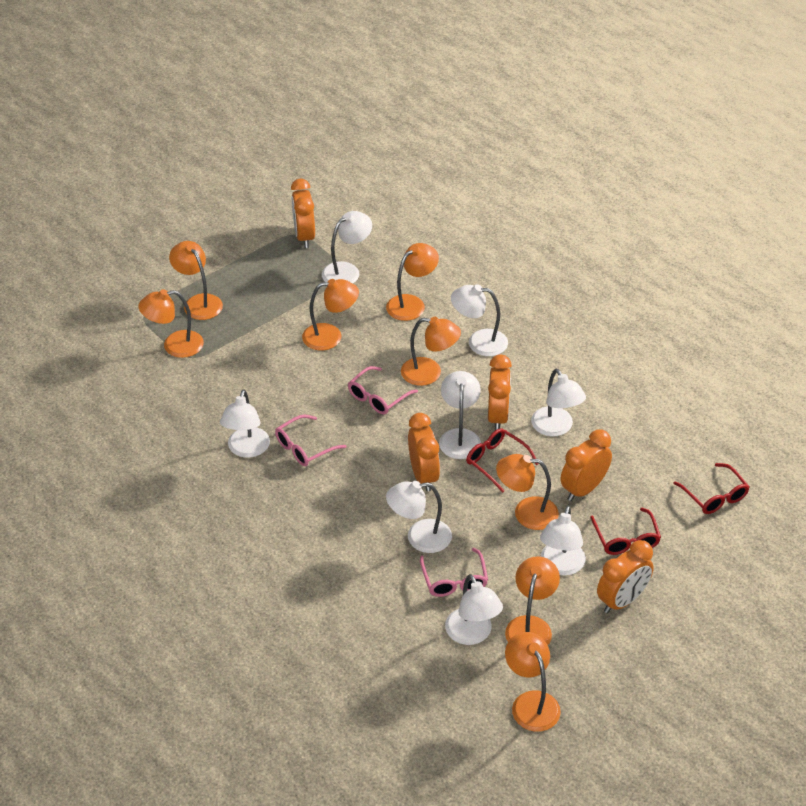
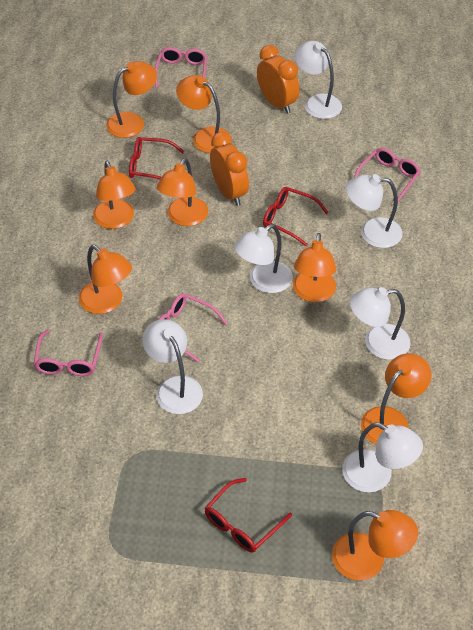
orange clock: [291,179,315,248] [408,413,440,491] [488,355,512,430] [561,429,612,501] [597,540,654,613] = 5 -> [210,132,249,206] [257,45,299,114] = 2
pink glasses: [275,414,346,466] [348,366,418,415] [420,548,488,597] = 3 -> [34,330,102,376] [155,47,207,88] [158,293,228,362] [354,148,421,205] = 4
white lamp: [220,390,270,458] [322,211,372,283] [386,481,452,553] [439,371,481,459] [445,574,503,645] [451,284,508,356] [531,369,586,436] [540,505,586,576] = 8 -> [142,319,203,414] [234,224,293,293] [294,41,342,119] [342,423,423,493] [346,174,403,248] [350,287,411,360] = 6

